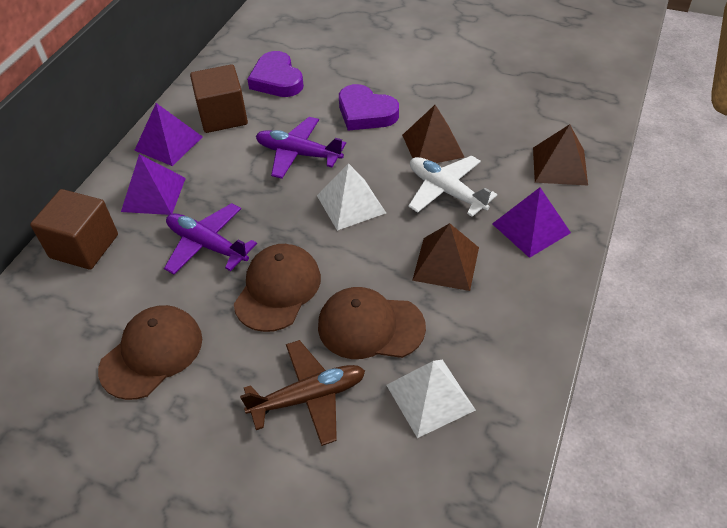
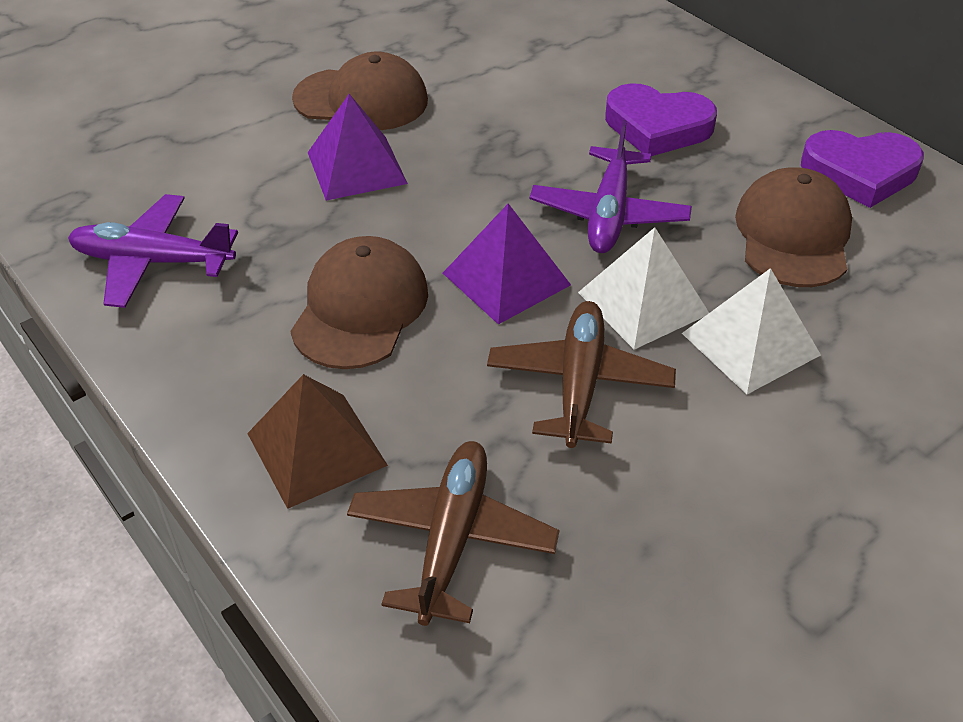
brown cube: [30,189,118,270] [190,64,248,133] = 2 -> none = 0
brown plane: [240,340,365,446] = 1 -> [347,441,559,626] [487,301,676,448] = 2
brown pyramid: [402,105,464,163] [412,223,479,291] [533,124,588,185] = 3 -> [247,374,388,509] = 1
purple pyramid: [121,154,186,215] [134,103,203,166] [492,187,571,258] = 3 -> [308,94,408,201] [443,203,571,324] = 2
white plane: [408,155,497,217] = 1 -> none = 0

